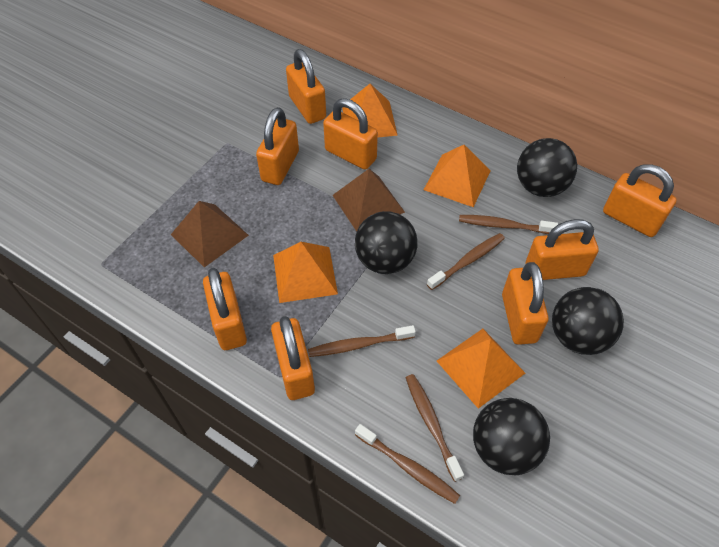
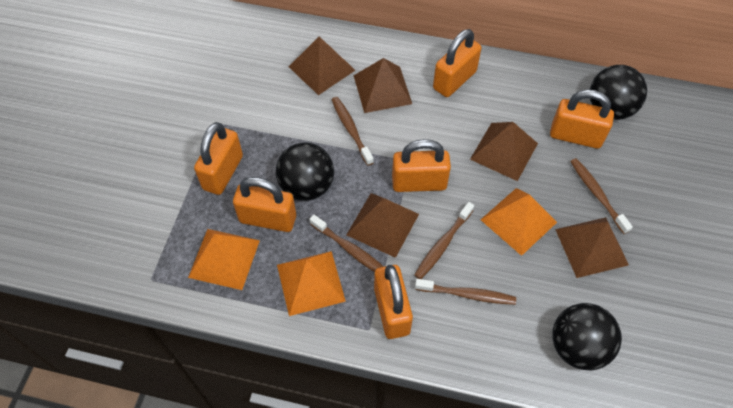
black ball: [355,211,418,274] [473,398,550,475] [517,138,577,197] [552,287,624,355] = 4 -> [276,142,334,201] [552,303,622,370] [590,65,647,120] = 3
brown pyramid: [171,201,249,267] [333,169,405,232] = 2 -> [289,36,356,95] [346,193,419,258] [353,58,412,113] [470,122,538,181] [555,217,629,278] = 5
orange padlock: [203,268,247,350] [256,107,299,185] [271,316,315,400] [286,49,326,124] [323,98,378,170] [502,262,549,345] [526,219,599,280] [603,164,677,237] = 8 -> [194,122,243,195] [233,177,296,232] [374,265,413,339] [392,139,451,192] [433,29,481,97] [550,90,614,149] = 6
orange pyramid: [273,242,338,303] [342,84,398,137] [424,145,491,207] [437,329,525,409] = 4 -> [188,229,260,290] [277,251,346,316] [480,188,557,256] = 3

